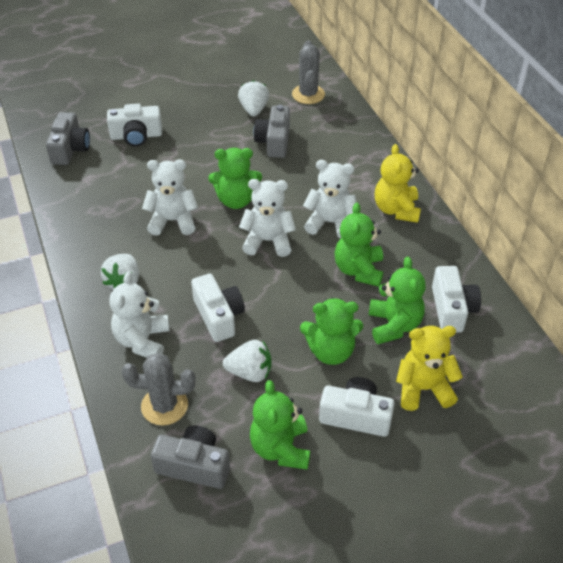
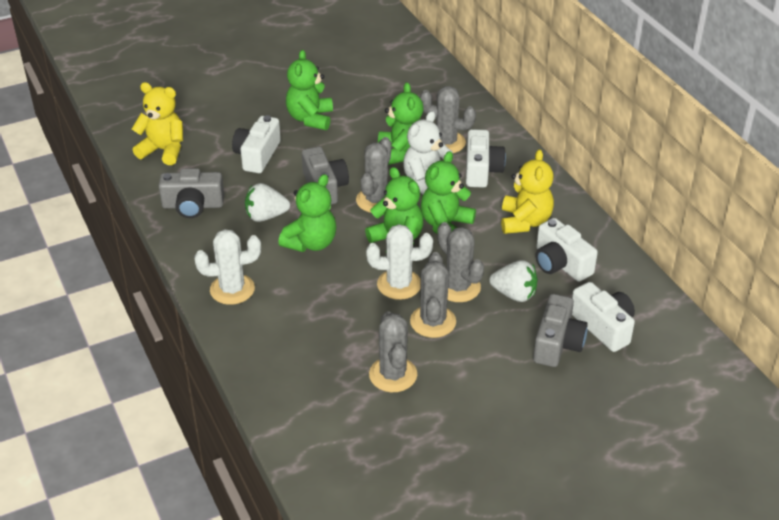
grey cactus: [122,353,195,425] [292,40,325,104] = 2 -> [356,137,391,213] [369,311,417,392] [410,252,456,338] [420,86,476,153] [437,222,484,302] = 5
white cactus: none = 0 -> [194,229,261,305] [366,224,433,300] = 2
white strawberry: [101,254,139,289] [223,340,271,382] [238,80,269,117] = 3 -> [245,183,290,222] [489,260,538,302] = 2
white teddy bear: [109,272,169,358] [142,159,198,236] [239,179,296,257] [303,160,356,239] = 4 -> [403,111,453,194] = 1

